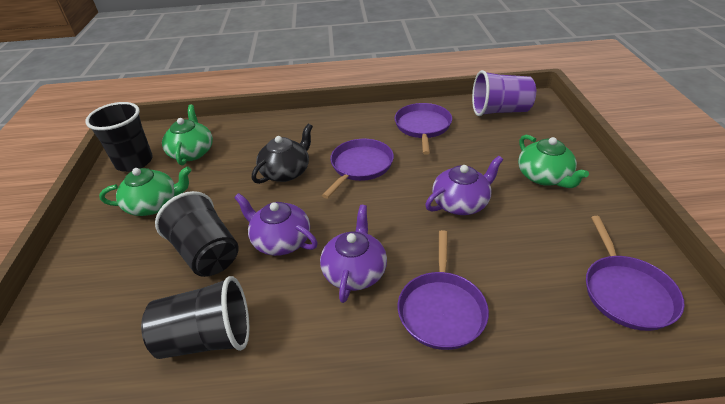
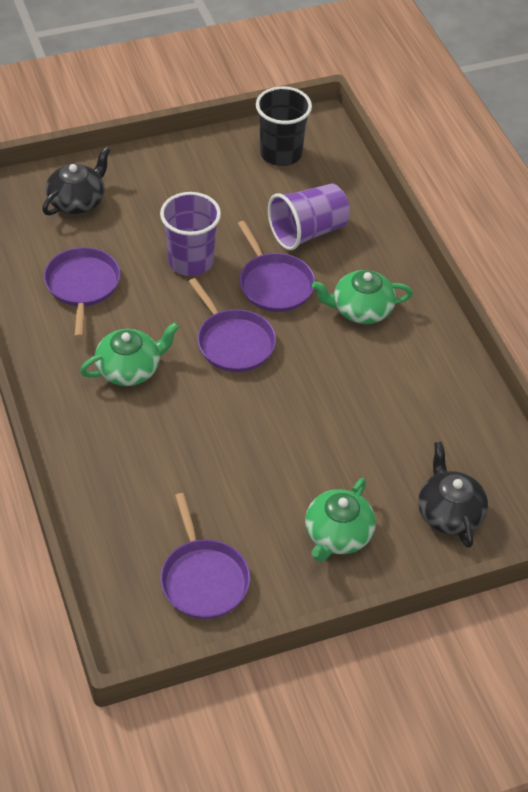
black cup: [85,102,153,172] [141,276,249,359] [155,191,239,277] = 3 -> [256,86,312,166] = 1
black teapot: [252,123,313,184] = 1 -> [42,147,110,215] [418,441,488,548] = 2
purple cup: [472,70,536,116] = 1 -> [160,192,221,276] [268,183,350,250] = 2
purple teapot: [234,193,318,256] [320,205,387,303] [425,156,503,215] = 3 -> none = 0

